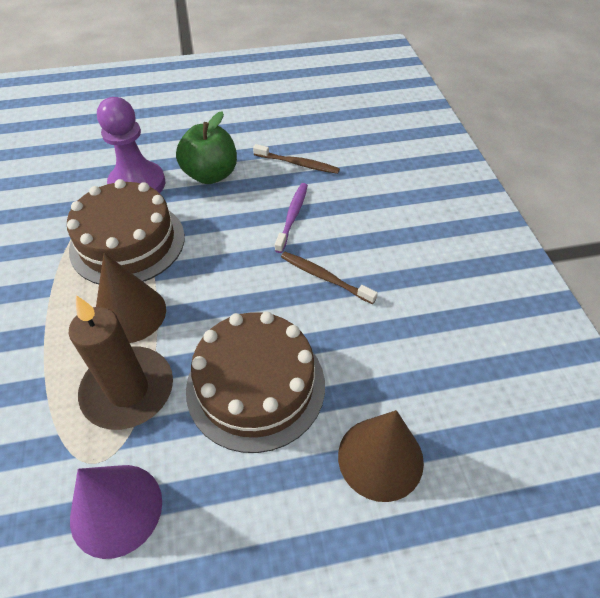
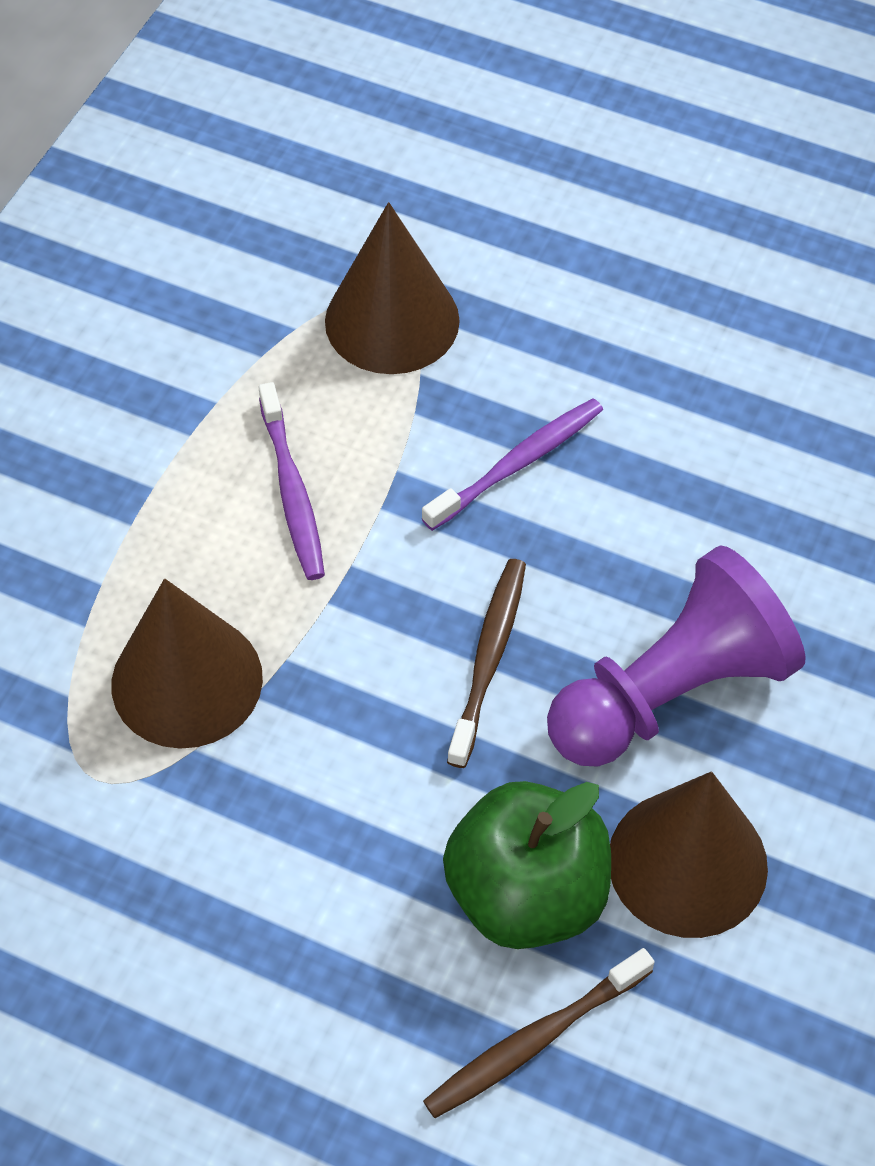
brown cake: [67,179,185,284] [186,312,325,453] = 2 -> none = 0
brown candle: [69,295,173,430] = 1 -> none = 0
brown cone: [96,253,166,343] [338,410,424,502] = 2 -> [112,579,263,749] [325,202,460,374] [610,771,768,938] = 3
purple cone: [70,465,162,559] = 1 -> none = 0
purple toothbrush: [275,183,308,253] = 1 -> [259,382,325,580] [422,398,603,531] = 2

